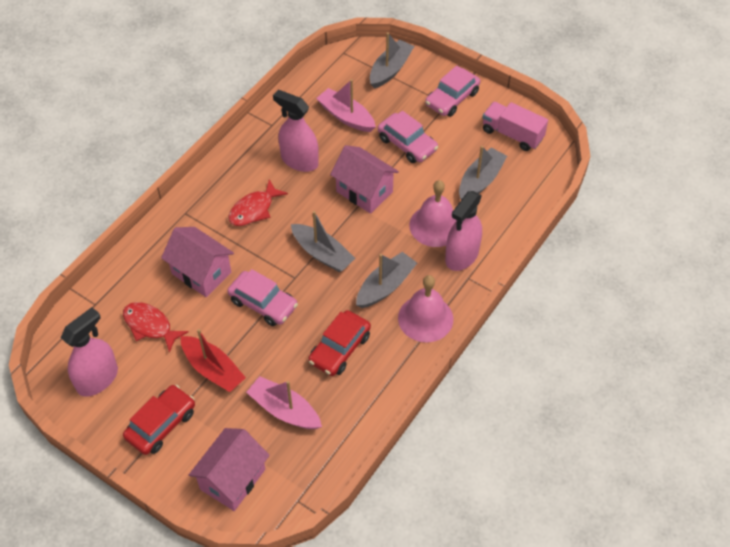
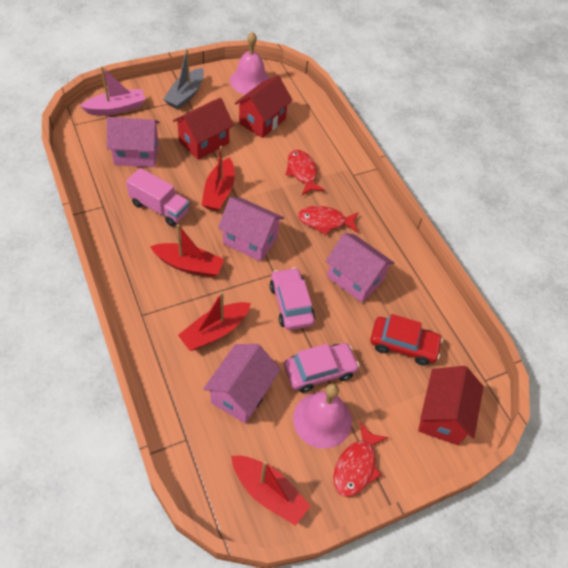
grey boat: [291,211,355,272] [356,252,417,308] [370,32,414,89] [459,146,507,200] = 4 -> [163,49,204,109] = 1
pink boat: [246,376,322,429] [316,79,376,132] = 2 -> [80,66,146,115] = 1
pink car: [227,269,298,326] [378,111,438,163] [425,65,480,117] = 3 -> [270,267,315,330] [284,343,359,393] = 2
pink house: [161,227,234,297] [189,428,270,511] [330,145,399,214] = 3 -> [107,117,160,167] [203,344,281,424] [218,197,284,262] [326,233,394,303] = 4
pink spray bottle: [60,307,118,397] [273,90,319,172] [445,191,482,271] = 3 -> none = 0
red boat: [181,329,246,392] = 1 -> [150,224,224,277] [178,291,251,351] [201,146,235,211] [231,456,310,526] = 4
red car: [123,385,195,455] [308,310,371,376] = 2 -> [370,314,443,365] = 1
red fish: [123,302,189,353] [229,180,288,226] = 2 -> [285,150,325,195] [298,206,359,235] [333,422,388,497] = 3
red house: none = 0 -> [173,98,234,160] [235,75,293,138] [418,366,484,445] = 3

